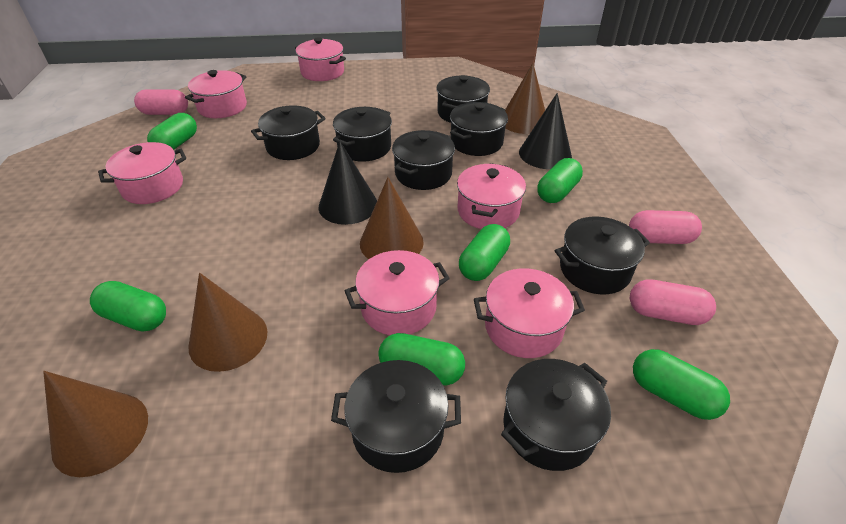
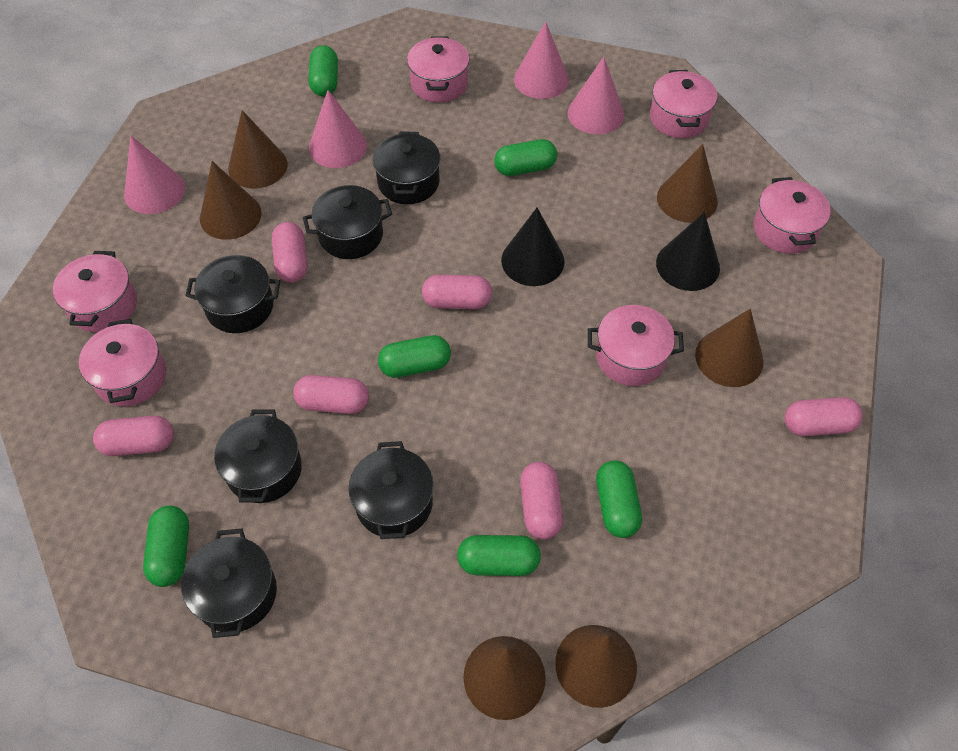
black pot: [251,105,326,160] [331,360,461,473] [333,107,392,162] [392,130,455,190] [436,75,490,123] [450,102,508,156] [501,359,611,471] [555,216,650,295] = 8 -> [181,528,277,638] [185,255,280,333] [214,410,302,503] [303,185,392,259] [348,441,434,539] [373,132,440,204] = 6
brown cone: [43,371,148,477] [188,273,267,372] [360,177,424,259] [505,63,545,134] = 4 -> [200,161,262,240] [228,110,288,188] [463,636,546,720] [555,625,637,708] [657,144,718,223] [695,309,764,387] = 6
pink capsule: [134,89,188,115] [629,210,702,244] [630,279,716,325] = 3 -> [93,416,174,456] [272,222,307,283] [293,375,369,414] [422,275,492,309] [520,462,563,540] [784,397,863,436] = 6
pink cone: none = 0 -> [124,136,185,214] [309,90,367,168] [514,21,569,99] [568,57,624,134] = 4

